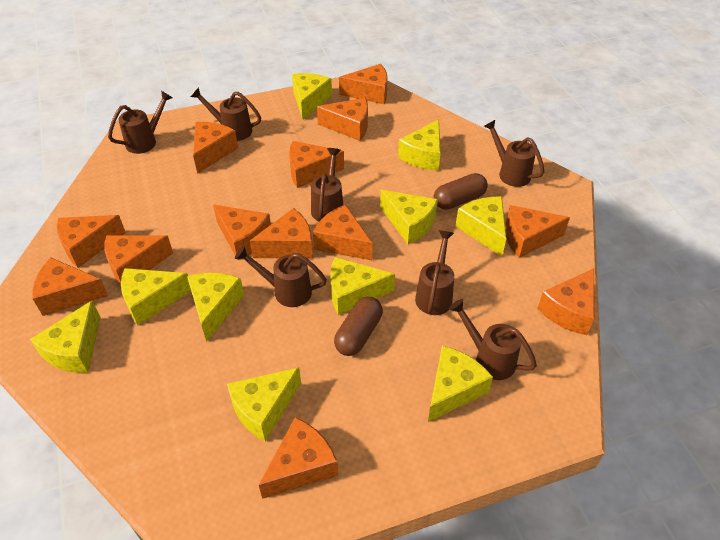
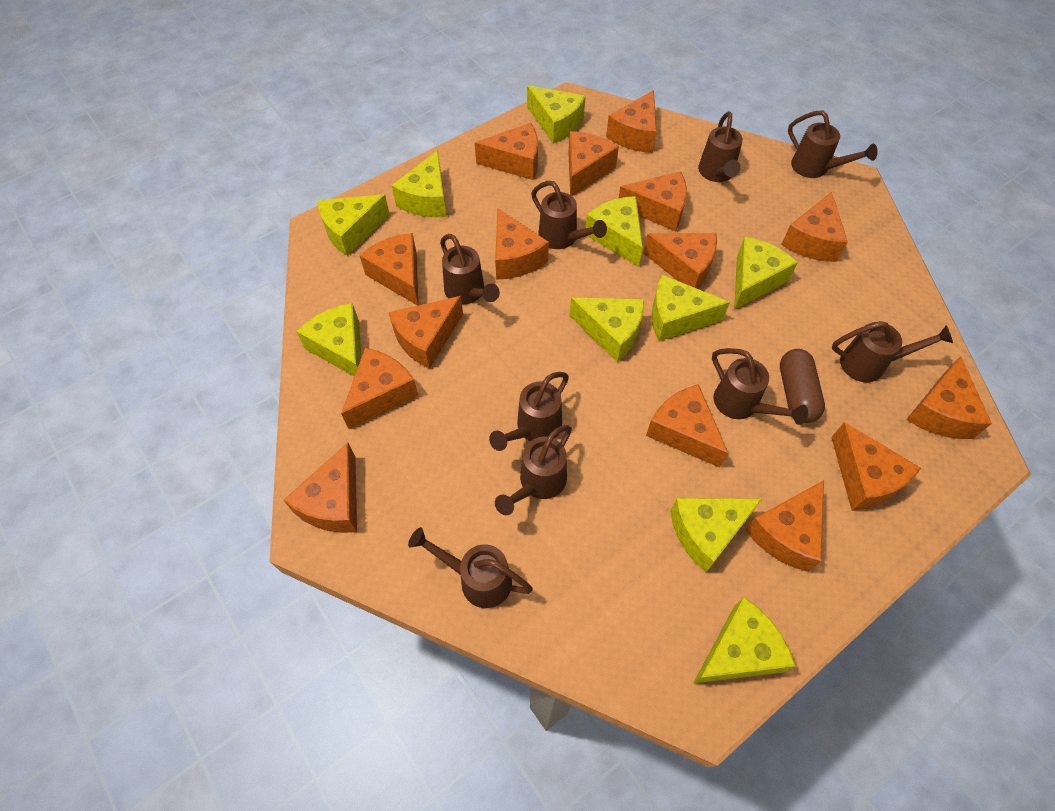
brown capsule: [334,297,383,356] [434,173,488,210] = 2 -> [780,349,825,423] = 1
brown watering can: [108,91,172,154] [191,87,261,141] [235,246,327,307] [311,148,343,222] [415,230,454,315] [449,299,537,380] [484,120,545,187] = 7 -> [408,527,533,608] [440,234,500,304] [489,372,569,451] [495,425,572,515] [531,181,607,249] [698,112,743,182] [712,348,808,425] [788,110,878,178] [832,321,953,382] = 9
orange cheese: [32,258,108,316] [57,215,126,268] [104,235,173,285] [193,122,238,174] [213,204,271,260] [250,208,313,259] [259,417,338,499] [289,141,344,188] [313,204,373,260] [317,98,368,141] [339,64,388,104] [505,205,570,258] [537,268,594,335] = 13 -> [283,443,357,533] [341,348,418,429] [359,233,418,306] [389,296,463,369] [475,123,538,180] [495,208,549,280] [568,131,619,196] [606,90,657,153] [618,171,687,231] [643,233,717,289] [646,384,728,468] [745,480,824,572] [781,192,848,262] [831,422,921,511] [906,356,992,439] = 15

